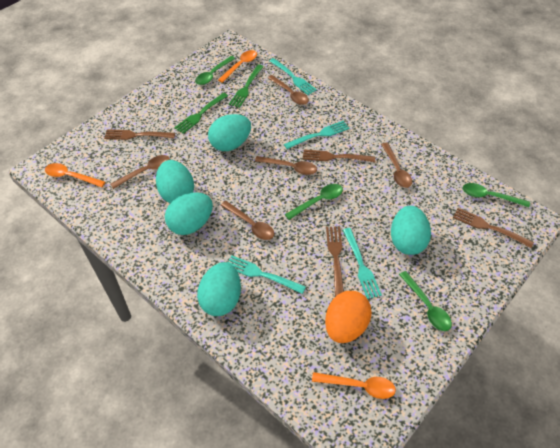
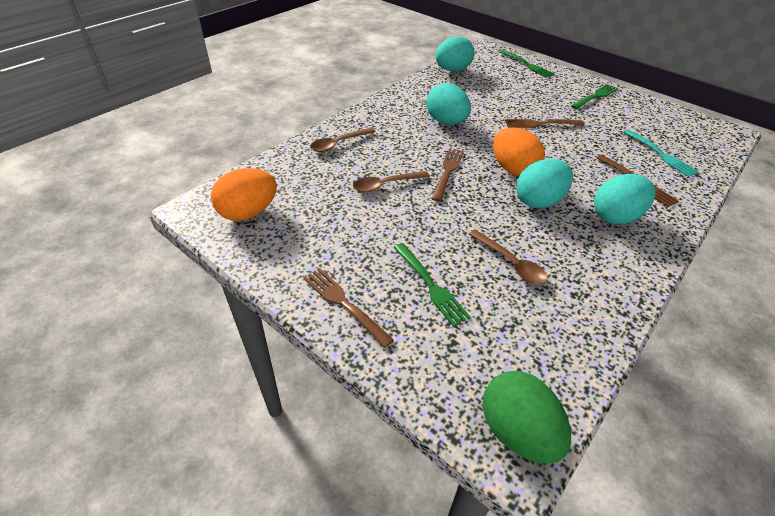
brown spoon: [110,155,170,189] [221,201,274,240] [255,156,317,175] [268,75,309,105] [381,143,412,188] = 5 -> [310,128,376,152] [353,171,430,192] [469,229,548,284] = 3
green egg: none = 0 -> [482,371,571,464] = 1
green fork: [174,93,228,134] [229,64,264,108] = 2 -> [394,243,471,327] [500,50,554,78] [571,84,619,109] = 3
green spoon: [195,56,235,85] [285,184,343,220] [399,271,452,331] [463,183,530,207] = 4 -> none = 0
orange egg: [325,291,372,343] = 1 -> [211,168,277,221] [493,127,545,176] = 2
orange spoon: [45,163,105,187] [218,50,257,83] [312,372,396,399] = 3 -> none = 0
turquoise egg: [156,160,194,203] [165,192,213,235] [197,262,241,316] [208,114,251,151] [391,206,431,255] = 5 -> [426,83,471,124] [435,36,474,72] [516,159,573,209] [594,174,656,224] = 4
turquoise fork: [228,255,306,294] [269,58,317,95] [284,121,349,149] [343,228,382,299] = 4 -> [623,130,699,177] = 1

